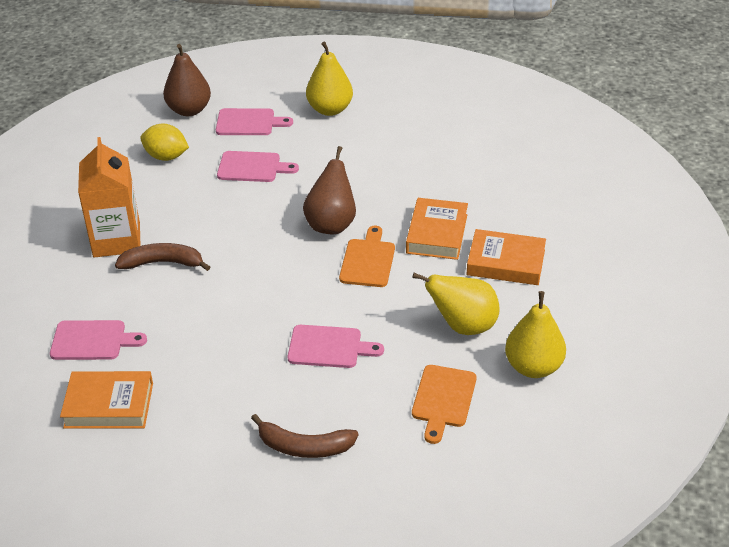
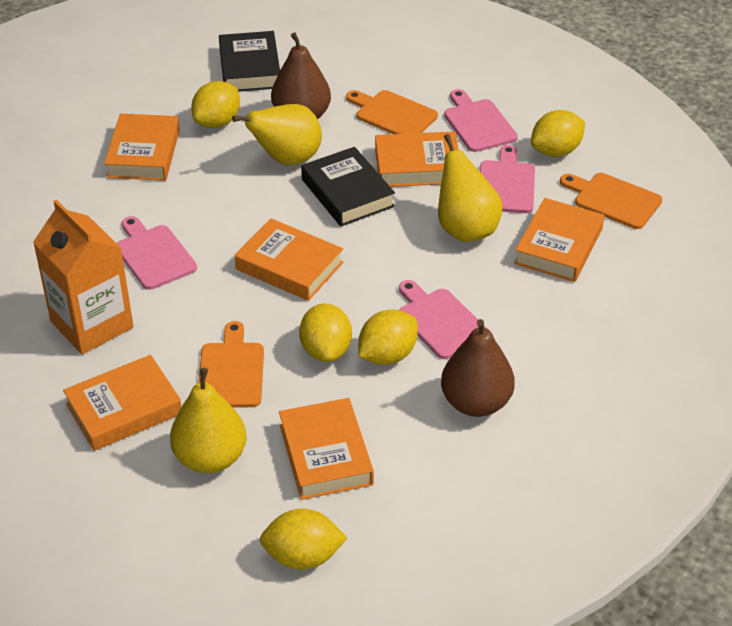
black book: none = 0 -> [219,31,280,92] [301,147,395,226] = 2
brown banana: [115,243,210,271] [251,414,358,458] = 2 -> none = 0
orange book: [60,371,153,429] [406,198,468,260] [466,229,546,285] = 3 -> [63,355,182,451] [104,114,180,181] [235,218,343,301] [279,398,374,500] [375,132,459,187] [514,198,604,282] = 6
orange cutting board: [339,226,395,287] [412,365,477,444] = 2 -> [198,321,264,407] [346,90,438,134] [560,173,662,229] = 3
yellow lemon: [140,124,189,161] = 1 -> [191,81,240,128] [260,509,347,570] [299,304,352,362] [358,310,418,365] [531,110,585,157] = 5

